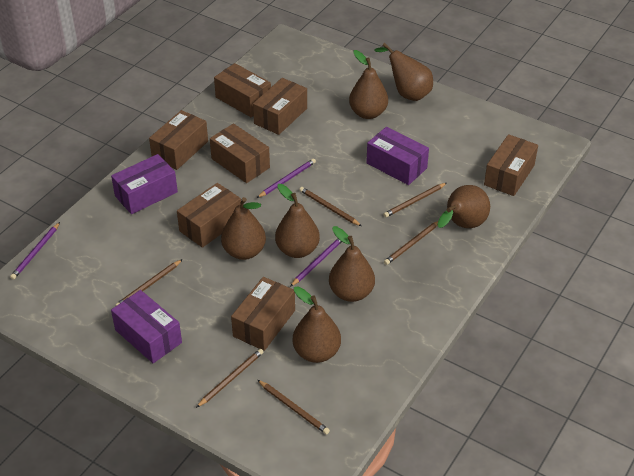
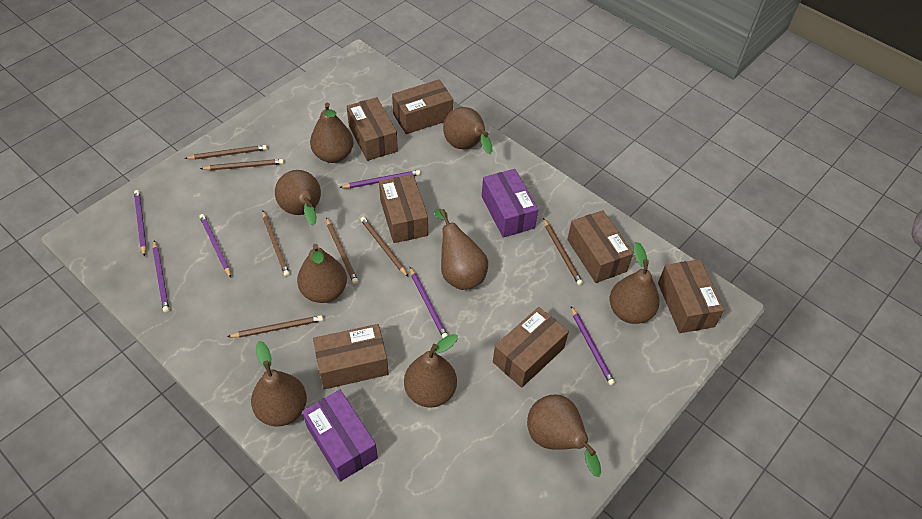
brown pear: [221,197,266,260] [275,184,320,258] [293,286,341,363] [329,226,375,302] [349,50,388,119] [374,43,433,101] [437,185,490,228] = 7 -> [251,341,307,427] [275,170,321,226] [297,244,347,303] [310,103,353,163] [404,334,458,407] [435,209,488,290] [443,107,492,154] [527,395,601,477] [610,242,660,324] = 9
brown pencil: [115,259,183,306] [196,349,263,408] [258,380,330,434] [299,187,362,226] [384,183,447,217] [384,221,438,265] = 6 -> [184,145,267,160] [200,159,284,170] [227,315,323,337] [262,211,290,276] [326,217,358,284] [360,217,408,277] [543,218,583,286] = 7
purple box: [111,154,178,214] [111,290,182,363] [366,127,429,185] = 3 -> [302,390,378,482] [482,169,538,238] = 2
purple pencil: [10,222,60,280] [257,158,316,198] [290,238,342,287] = 3 -> [134,190,147,257] [153,241,169,313] [199,214,231,278] [339,170,421,188] [410,267,448,338] [571,306,615,385] = 6

